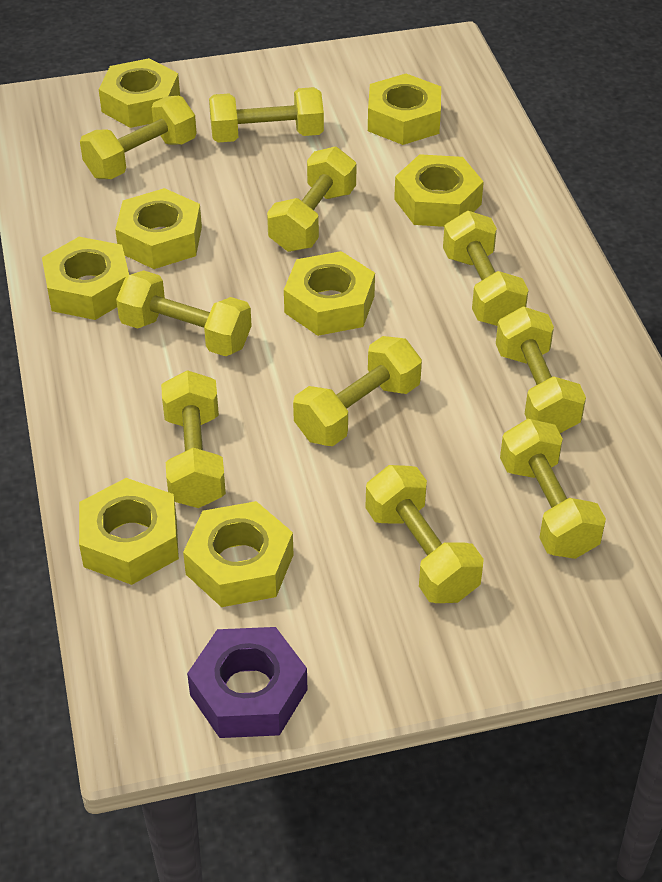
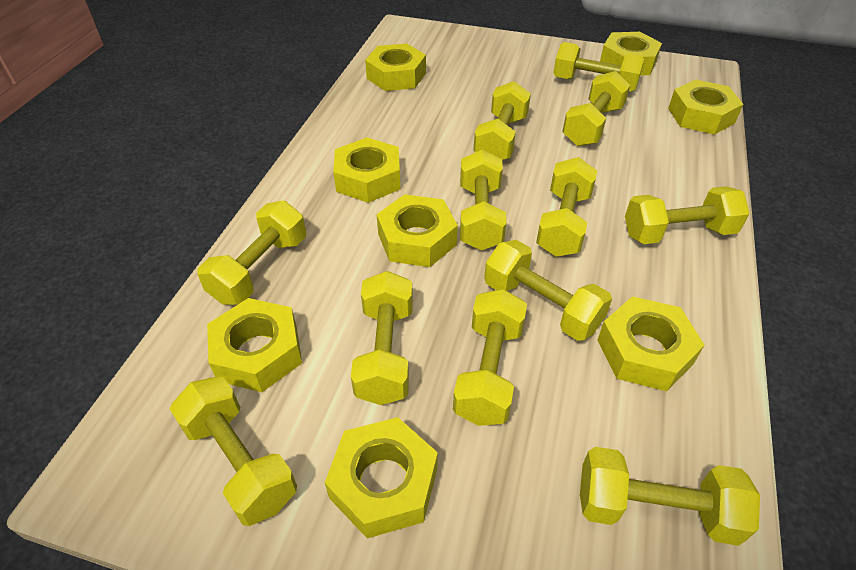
purple nut: [187,627,307,738] = 1 -> none = 0
yellow dumbbell: [80,96,196,179] [116,270,252,356] [161,370,226,508] [209,87,324,143] [267,147,357,252] [293,336,422,446] [365,465,484,603] [443,211,528,326] [496,307,586,433] [500,419,606,559] = 10 -> [170,377,297,526] [197,201,306,305] [351,271,413,405] [453,289,527,426] [460,149,507,250] [473,81,531,160] [484,240,612,341] [536,157,597,257] [553,42,644,92] [562,71,630,146] [580,447,760,546] [625,186,750,244] = 12

